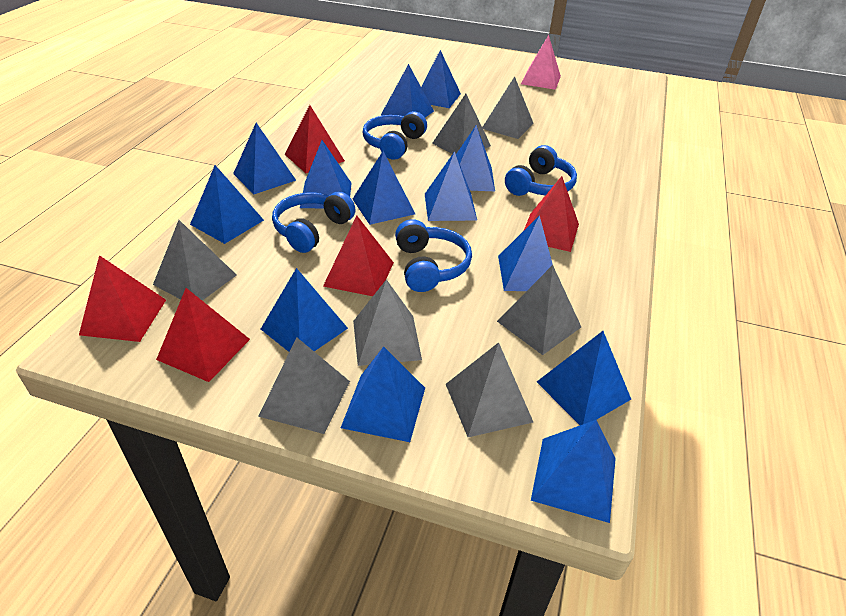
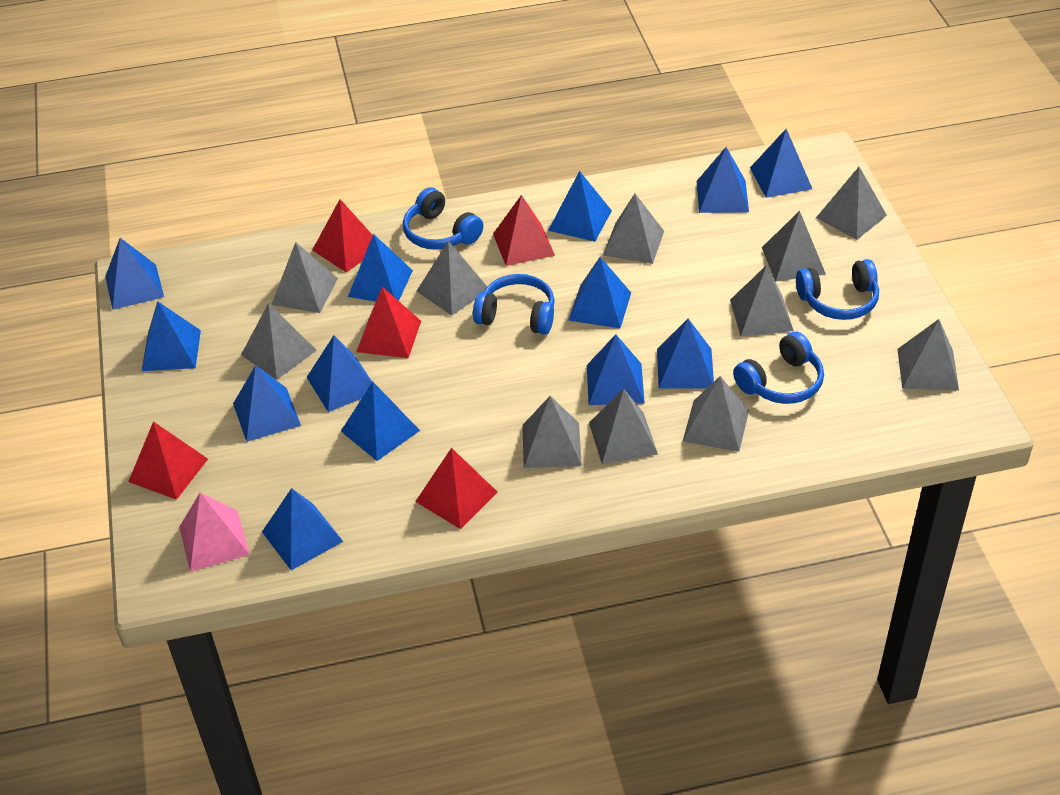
grey pyramid: [153,220,237,301] [258,337,350,434] [353,279,422,366] [432,94,491,154] [446,342,533,437] [482,76,534,139] [497,265,581,355] = 7 -> [241,303,317,380] [271,242,338,313] [417,241,487,316] [522,396,582,468] [589,389,658,464] [603,194,664,264] [682,376,749,452] [730,265,794,336] [762,211,826,282] [816,167,887,240] [897,319,959,390] = 11

